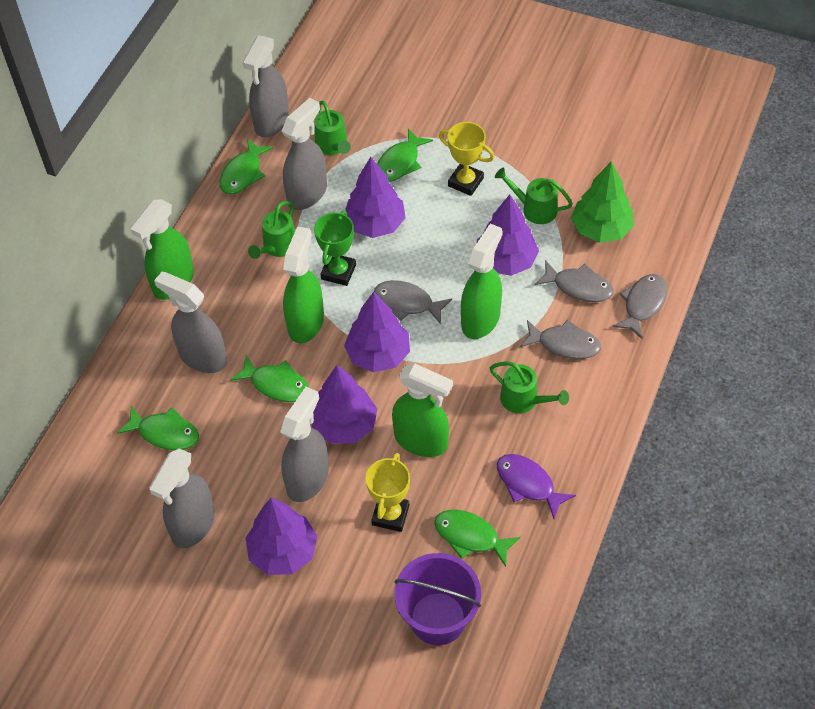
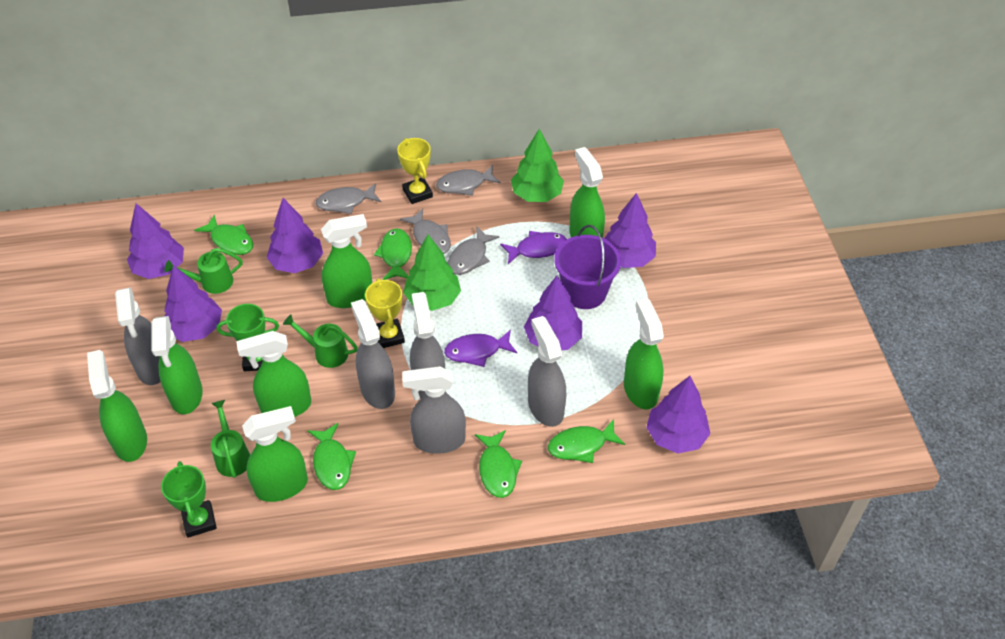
green spray bottle: [130,199,194,300] [283,226,324,343] [392,364,453,457] [461,224,503,339] = 4 -> [87,350,147,462] [152,316,203,414] [236,331,311,417] [242,406,308,502] [321,214,372,308] [570,147,605,238] [624,298,664,410] = 7
green tree: [571,161,634,243] = 1 -> [403,235,461,311] [511,129,564,202] = 2
green trophy: [314,210,356,286] = 1 -> [161,461,217,538] [217,304,279,371] = 2
green watering can: [248,201,295,259] [314,101,351,155] [490,361,569,413] [495,167,573,224] = 4 -> [165,248,243,294] [211,400,250,478] [283,314,358,368] = 3
purple fish: [497,454,576,519] = 1 -> [444,330,517,367] [500,231,567,264] = 2
purple tree: [246,498,317,575] [312,365,377,444] [344,292,410,372] [345,157,406,238] [477,195,539,276] = 5 -> [127,203,184,279] [164,265,222,342] [267,198,323,273] [524,276,582,350] [605,193,656,268] [646,376,710,453] = 6

